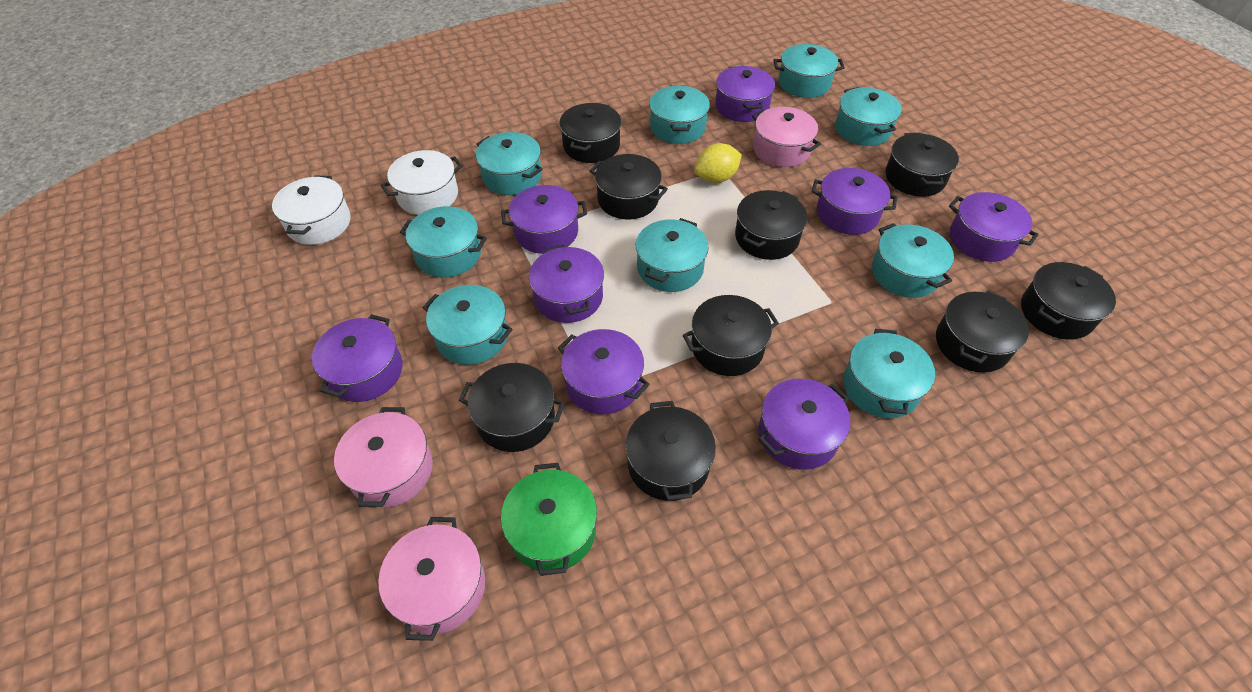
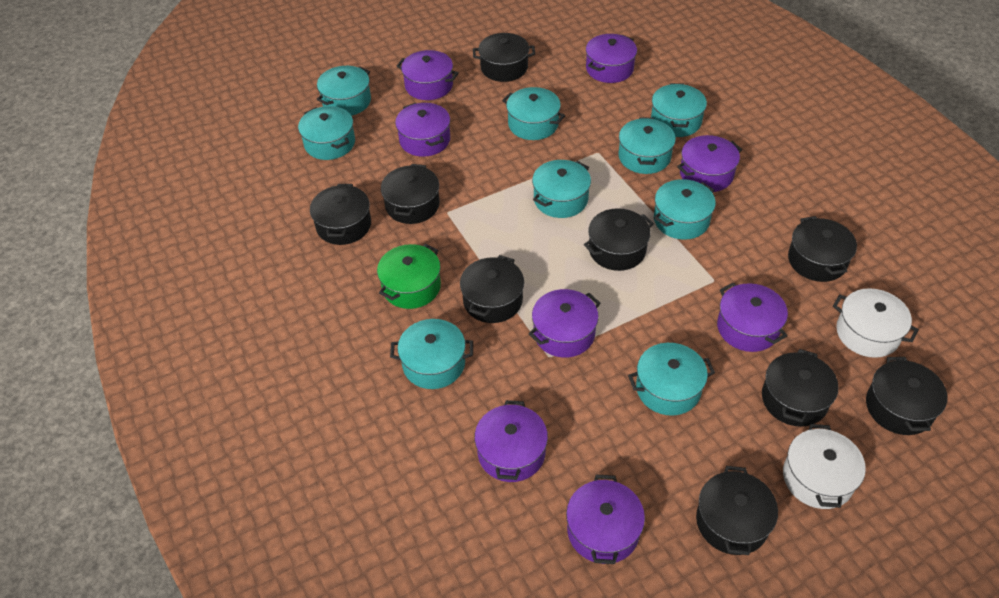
pink pot: [334,407,433,508] [378,517,485,641] [752,107,821,167] = 3 -> none = 0
yellow lemon: [695,143,742,183] = 1 -> none = 0

